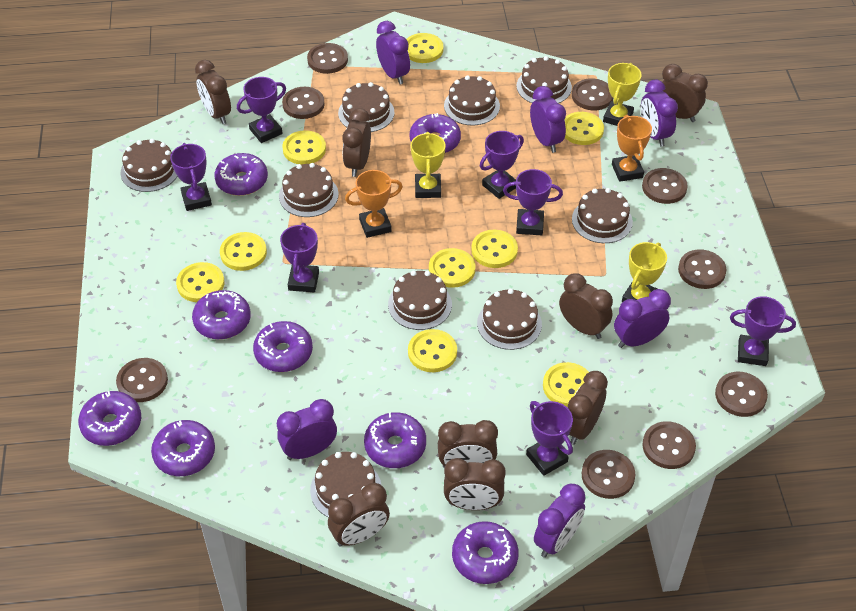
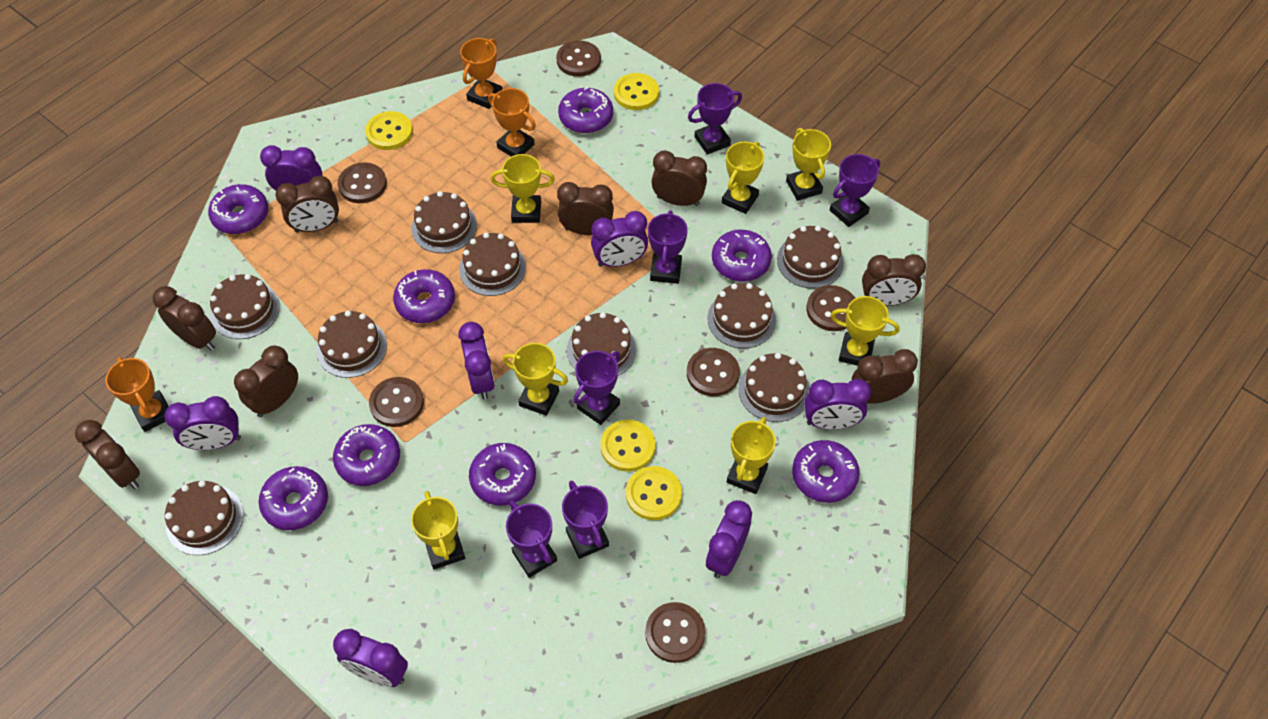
brown button: [116,358,168,402] [282,87,325,119] [307,43,348,74] [572,78,613,110] [582,450,635,499] [642,168,688,204] [642,421,696,469] [678,249,727,289] [715,372,768,417] = 9 -> [338,162,387,203] [369,377,424,427] [556,41,601,77] [645,602,706,663] [687,348,740,396] [806,285,855,331] = 6
orange trophy: [345,170,403,238] [612,115,652,182] = 2 -> [105,357,169,432] [460,38,502,109] [488,88,536,157] = 3
purple clock: [277,399,337,460] [376,21,410,84] [530,86,566,153] [534,484,586,558] [614,289,671,348] [641,80,678,147] = 6 -> [164,396,241,450] [260,145,323,191] [333,629,408,687] [458,322,495,400] [591,211,648,267] [706,500,752,578] [804,379,871,430] = 7
purple trophy: [170,143,212,211] [237,77,286,143] [280,223,319,292] [480,131,524,199] [503,169,563,235] [526,401,573,476] [730,296,796,366] = 7 -> [506,501,557,578] [562,481,609,559] [573,351,620,425] [648,210,688,284] [688,83,742,155] [830,154,880,227] = 6
yellow button: [176,262,224,302] [220,232,267,271] [282,130,326,164] [406,33,443,63] [408,329,457,372] [429,248,475,288] [471,230,518,268] [543,362,589,407] [564,112,604,145] = 9 -> [365,111,413,150] [600,419,655,472] [614,73,659,110] [626,466,682,520] = 4
yellow trophy: [411,132,446,198] [603,63,642,126] [622,242,667,303] = 3 -> [411,491,465,569] [490,154,555,223] [503,343,568,416] [722,142,764,214] [727,417,776,494] [786,128,831,201] [830,296,900,366] = 7

